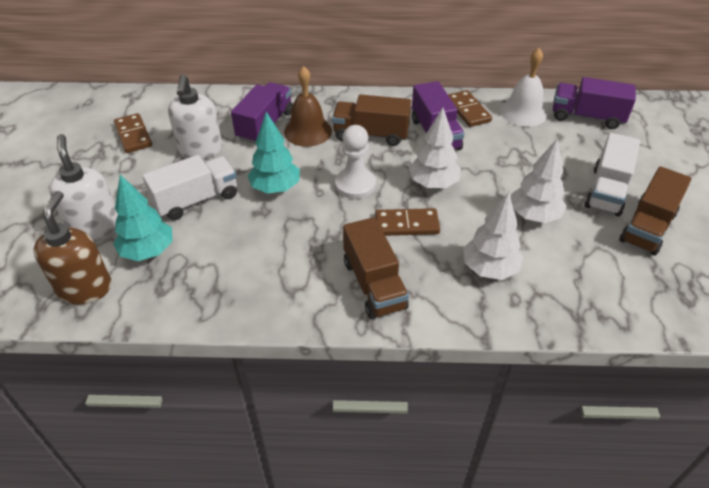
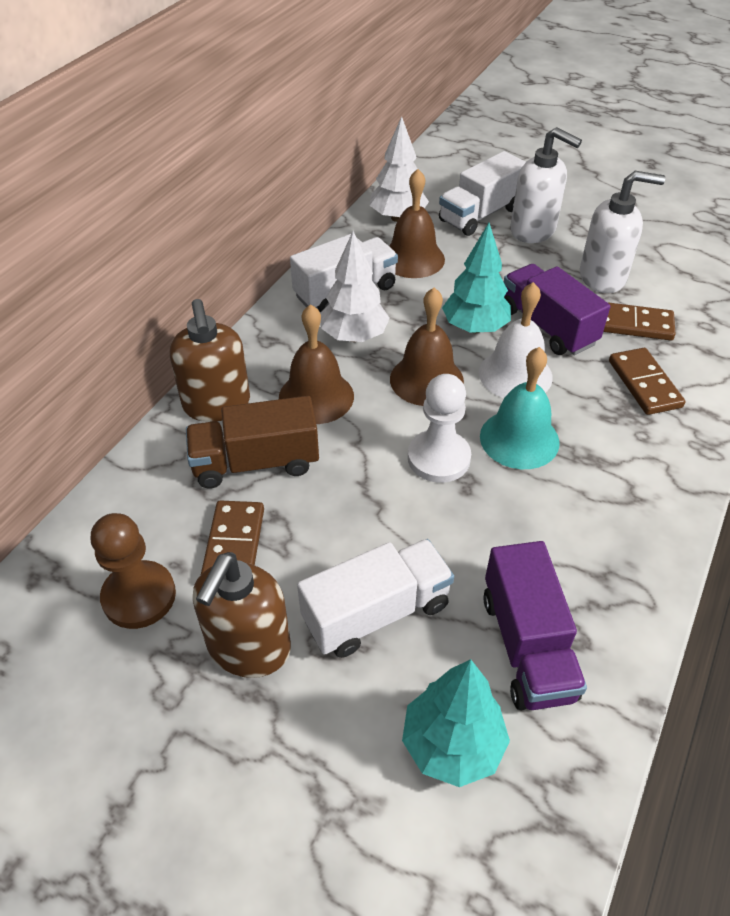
brown bell: [284,66,332,147] = 1 -> [279,304,354,424] [389,169,445,278] [390,287,464,406] = 3
brown pawn: none = 0 -> [91,513,176,629] = 1
brown soap dispenser: [33,191,112,305] = 1 -> [170,299,250,422] [193,552,291,678] = 2
brown truck: [332,94,411,146] [343,217,409,319] [619,166,692,256] = 3 -> [186,396,319,489] = 1
purple truck: [231,82,293,144] [412,81,465,150] [553,77,636,129] = 3 -> [484,541,587,710] [504,264,610,355] = 2
turquoise bell: none = 0 -> [480,347,560,469] = 1
white tree: [409,108,461,188] [463,192,524,280] [511,139,567,223] = 3 -> [320,231,390,342] [370,116,429,222] = 2
white truck: [142,155,237,220] [585,133,640,216] = 2 -> [290,234,398,312] [297,539,454,658] [439,151,526,236] = 3

